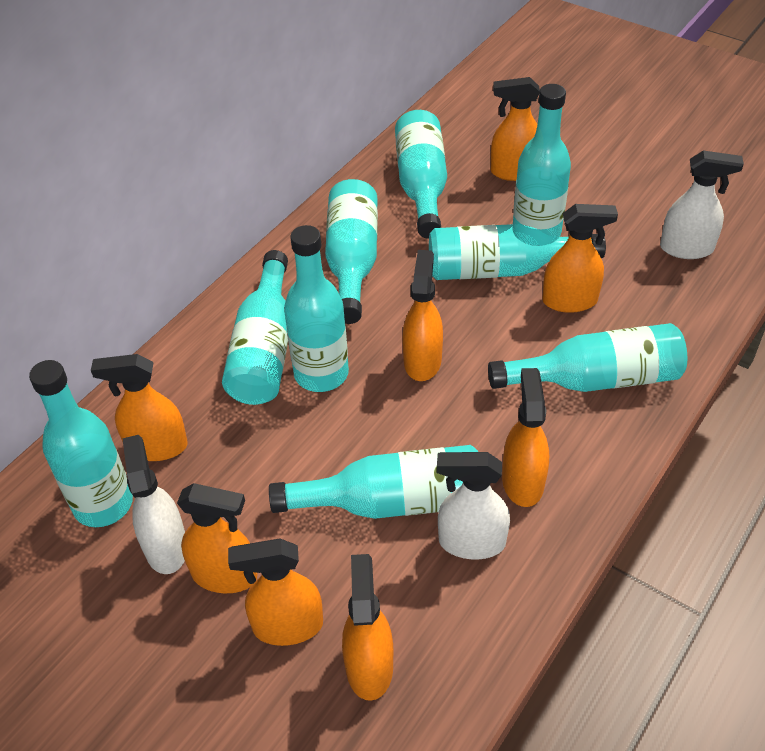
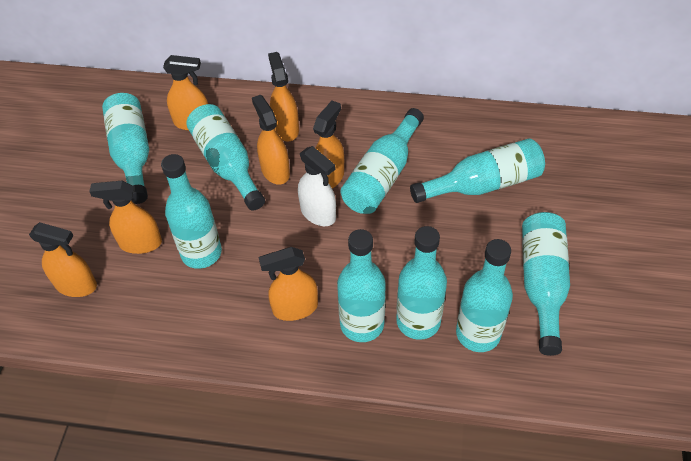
orange spray bottle: [91,354,188,461] [177,483,257,593] [228,539,323,646] [342,554,393,701] [402,250,443,381] [491,77,540,181] [502,368,549,507] [542,204,618,313] = 8 -> [29,222,97,297] [89,180,162,254] [163,55,208,131] [252,95,290,185] [259,247,318,321] [268,52,299,142] [313,101,344,189] = 7
white spray bottle: [122,435,185,574] [437,452,510,559] [660,150,744,259] = 3 -> [298,146,336,226] = 1

